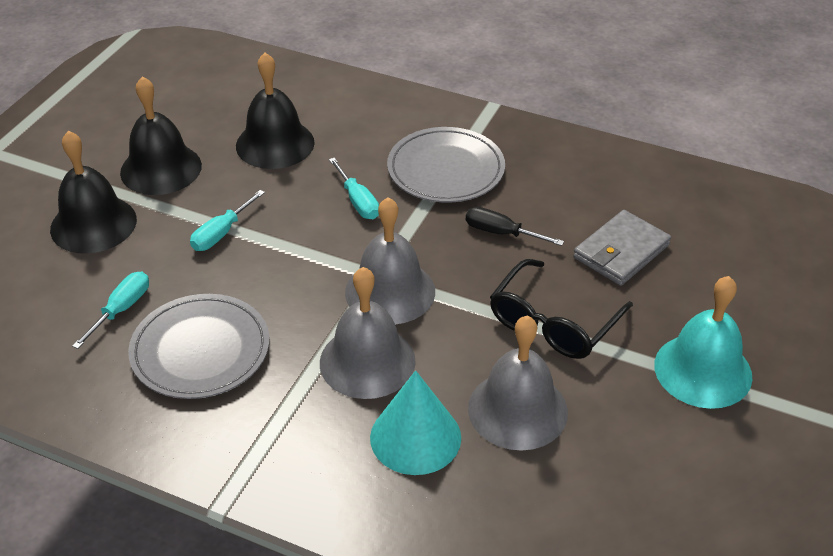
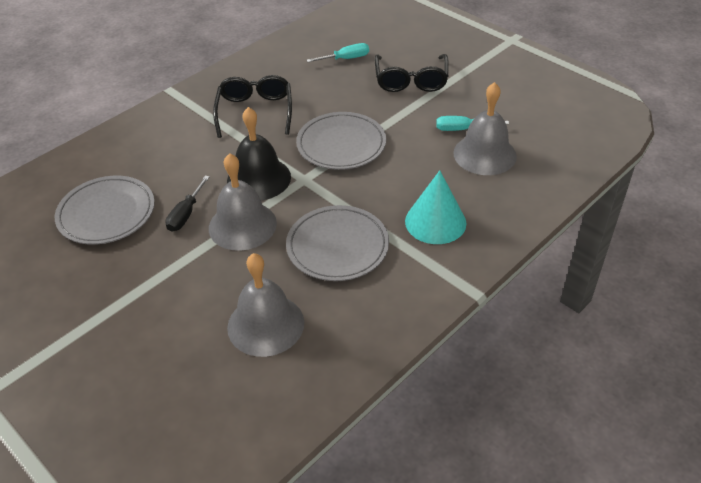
black bell: [50,131,137,254] [120,76,202,195] [236,53,315,169] = 3 -> [227,107,291,200] = 1
black glasses: [490,259,633,359] = 1 -> [213,75,292,138] [375,54,449,92] = 2
grey plate: [128,294,269,399] [387,127,505,203] = 2 -> [55,176,155,245] [286,205,389,281] [296,112,386,170] = 3
grey wallet: [573,210,671,286] = 1 -> none = 0
turquoise bell: [654,276,752,409] = 1 -> none = 0
turquoise screwdriver: [72,271,149,349] [190,190,265,251] [329,158,379,219] = 3 -> [307,43,369,62] [436,116,509,131] = 2

